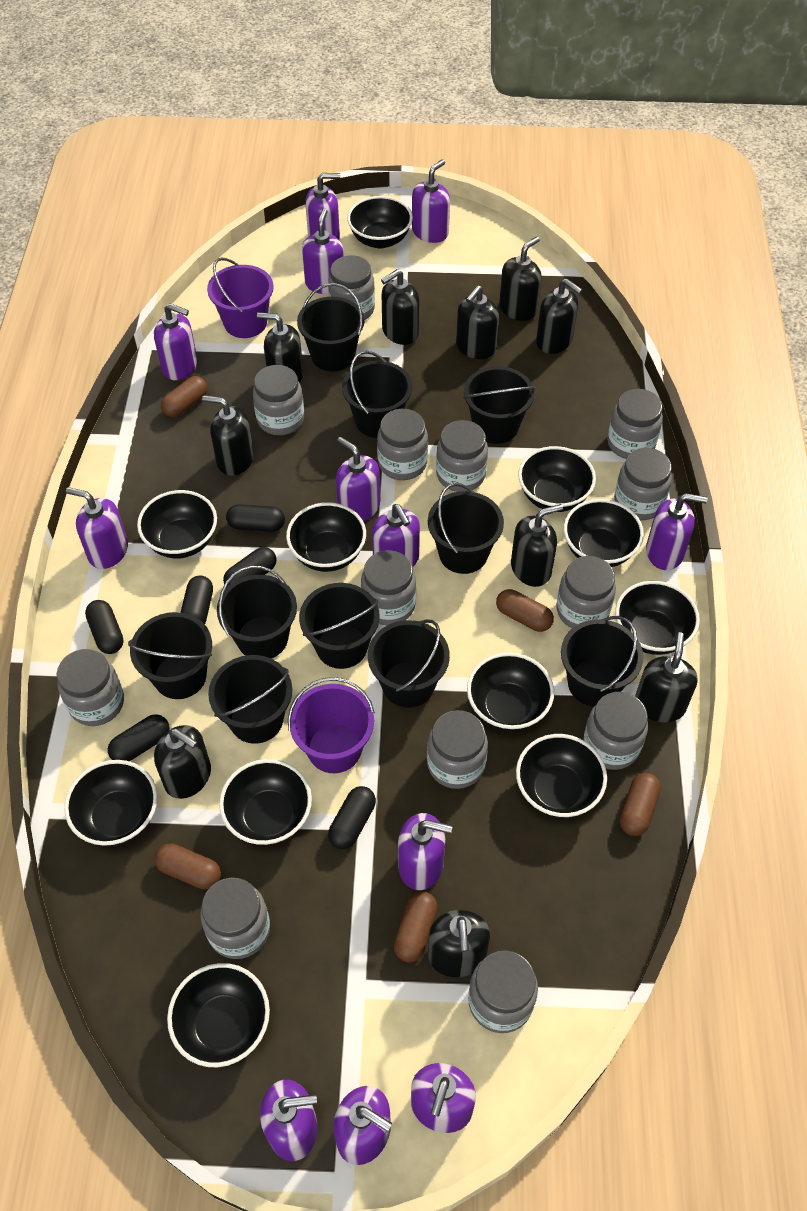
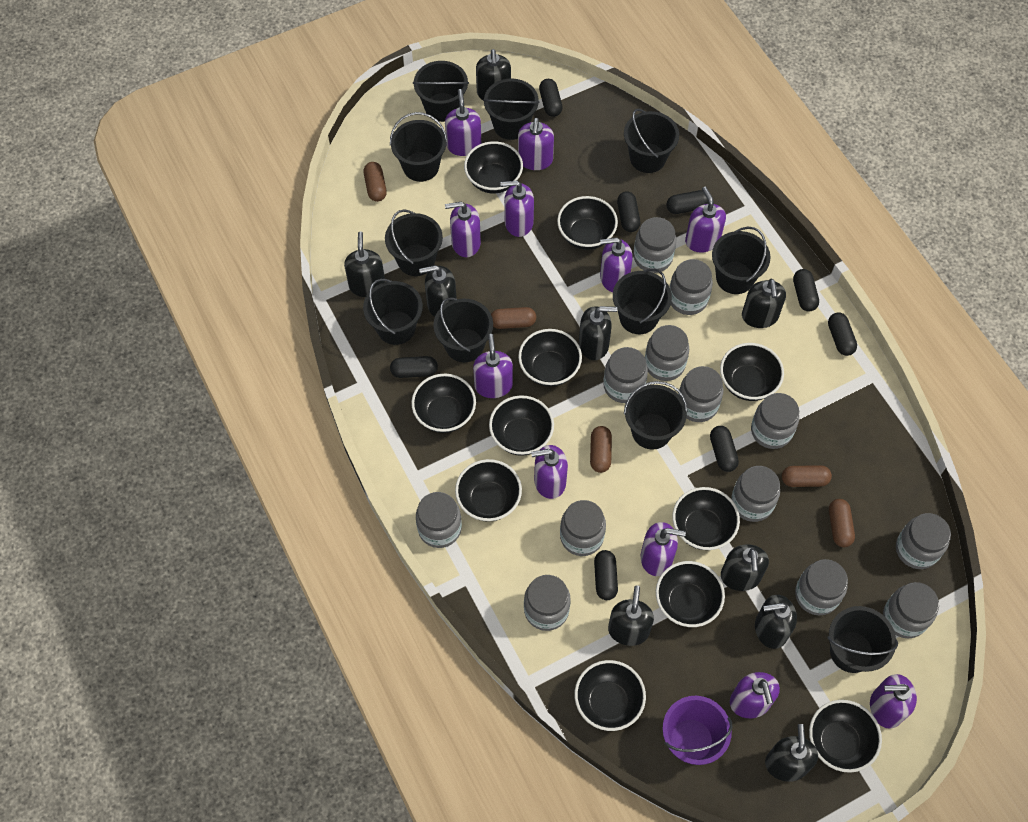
black bucket: [128,612,212,699] [208,655,292,744] [217,566,297,658] [297,283,365,372] [299,583,380,669] [342,351,412,438] [368,619,450,708] [428,483,504,574] [463,366,536,444] [561,616,643,707] = 10 -> [363,279,423,345] [385,210,443,276] [390,112,447,182] [413,61,469,122] [433,297,493,362] [483,78,540,140] [613,268,672,334] [624,109,679,173] [624,381,688,450] [712,227,771,294] [828,606,898,673] = 11
black capsule: [85,600,124,654] [108,714,170,762] [180,576,213,624] [223,547,277,587] [226,504,285,532] [328,786,376,849] = 6 -> [390,356,438,378] [539,79,562,117] [594,550,618,600] [617,191,640,232] [666,190,709,214] [710,426,739,472] [793,269,819,312] [828,312,857,356] = 8
black soap dispenser: [154,725,211,799] [202,395,254,476] [257,312,303,383] [381,269,419,345] [428,910,490,977] [456,285,499,359] [499,236,542,321] [511,504,563,587] [536,279,582,354] [635,632,698,723] = 10 -> [344,231,385,297] [419,265,457,317] [476,49,511,100] [579,306,618,360] [608,585,654,646] [721,544,769,591] [742,279,786,328] [755,595,797,649] [765,724,818,782] = 9
purple bucket: [207,257,274,338] [288,677,375,773] = 2 -> [663,696,733,765] = 1
purple soap dispenser: [66,487,128,569] [154,304,197,380] [260,1080,317,1161] [302,208,344,294] [305,173,341,239] [333,1086,392,1165] [336,437,380,522] [372,504,420,568] [398,813,453,890] [411,1063,476,1133] [412,159,450,243] [646,493,708,570] = 12 -> [445,89,481,156] [445,202,481,257] [473,334,513,398] [500,181,534,237] [518,118,554,170] [531,445,568,499] [600,237,633,292] [641,522,686,576] [685,187,726,253] [730,672,780,718] [870,674,917,729] = 11

